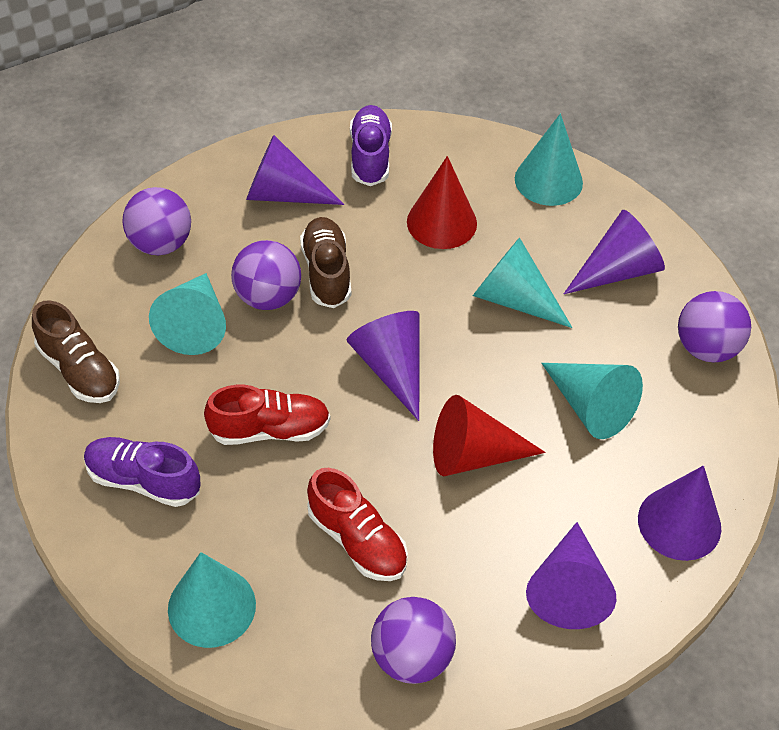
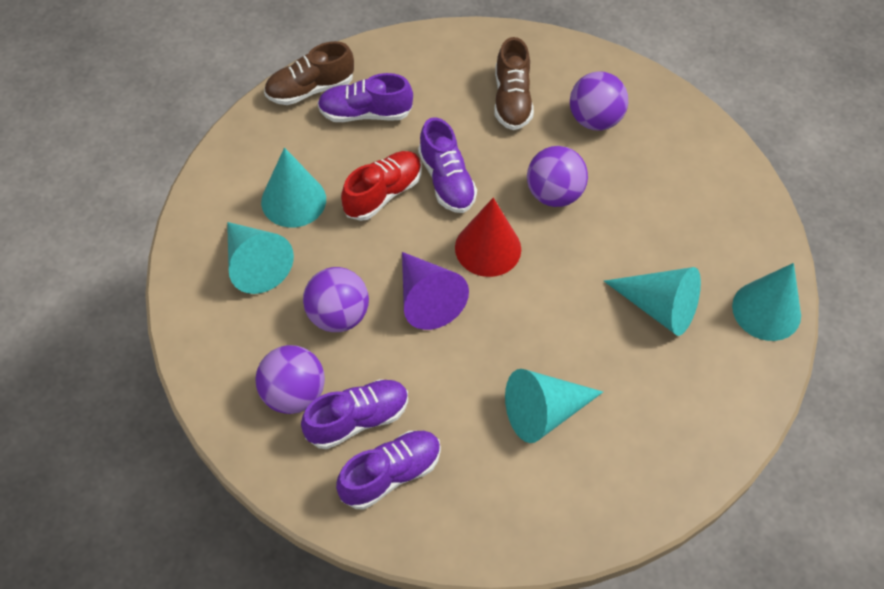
purple cone: [246,135,344,205] [347,311,420,421] [526,522,616,629] [564,210,665,294] [638,465,721,561] = 5 -> [402,252,469,330] = 1
purple shoe: [84,437,201,507] [350,105,392,186] = 2 -> [301,379,408,449] [317,73,413,122] [336,431,441,509] [418,117,477,213] = 4
red cone: [407,156,477,249] [433,395,546,476] = 2 -> [455,198,521,277] = 1
red shoe: [204,385,330,445] [307,468,408,581] = 2 -> [341,151,422,221] = 1

